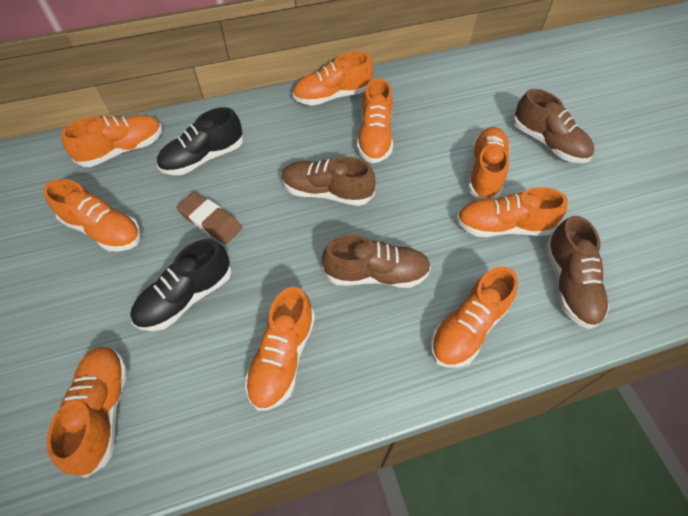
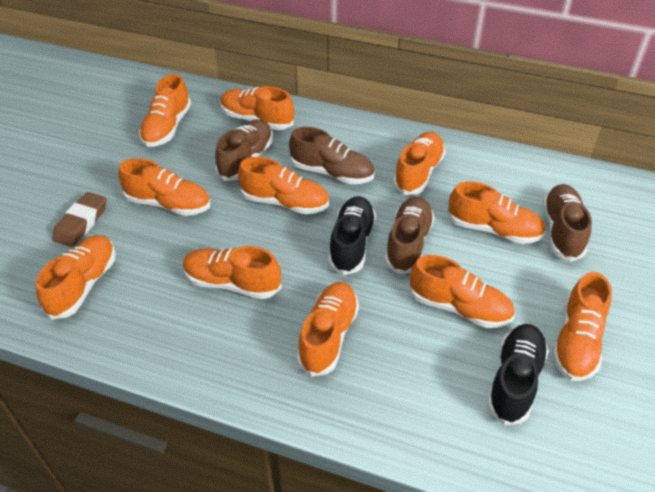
orange shoe: [43,179,141,252] [46,346,128,478] [61,115,162,167] [245,287,315,411] [293,52,373,106] [357,78,393,163] [430,266,518,368] [457,187,568,237] [468,127,510,200] = 9 -> [36,235,116,320] [118,158,210,216] [139,74,191,147] [183,246,282,299] [220,86,294,130] [238,157,329,214] [297,282,359,377] [393,132,446,195] [409,255,515,328] [447,182,546,244] [552,272,612,381] = 11

